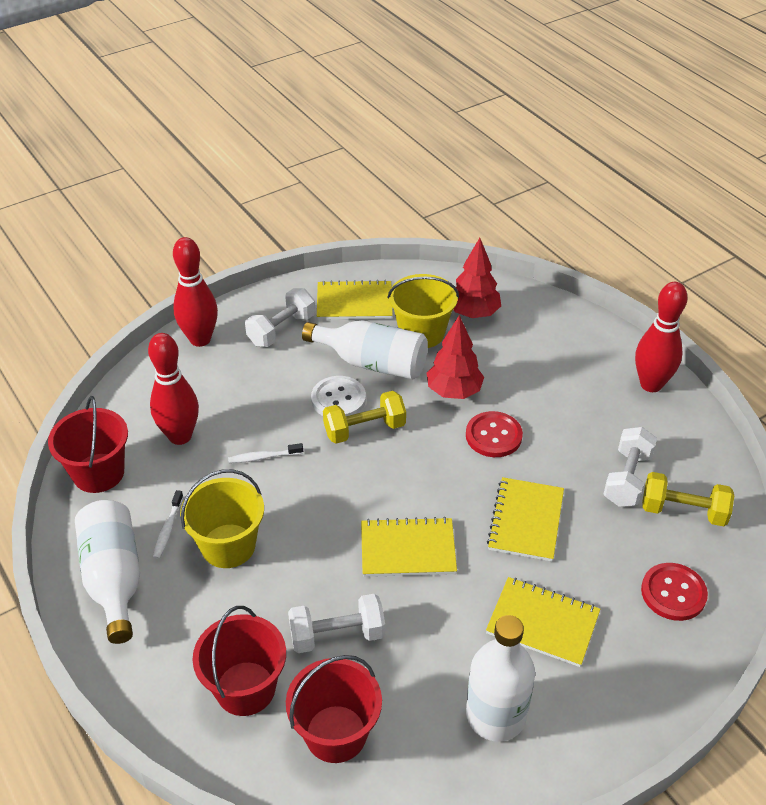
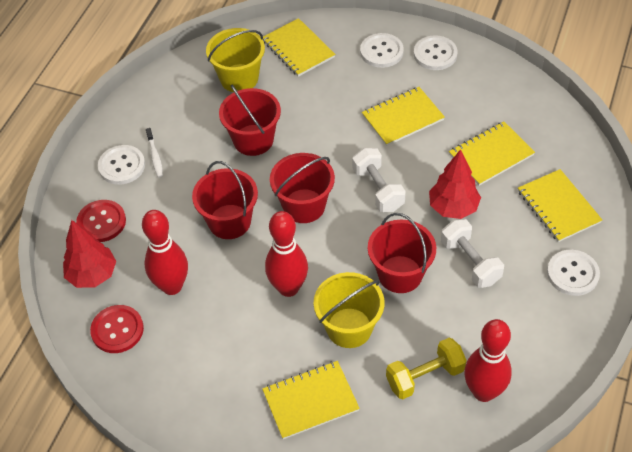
red bucket: [48,396,128,493] [193,606,286,716] [286,655,382,763] = 3 -> [192,161,258,239] [219,84,281,156] [270,153,335,223] [368,213,436,293] = 4
white bottle: [75,500,140,644] [302,320,428,380] [466,615,535,742] = 3 -> none = 0
white button: [311,376,366,416] = 1 -> [98,145,145,185] [360,33,404,68] [414,35,458,70] [547,250,600,296] = 4
white dumbbell: [245,288,315,347] [288,594,385,653] [603,427,657,506] = 3 -> [352,148,406,212] [441,219,504,288] = 2
white toothbrush: [153,490,183,559] [228,443,303,463] = 2 -> [146,128,163,178] = 1
yellow dumbbell: [323,391,406,444] [642,472,734,526] = 2 -> [386,338,467,399] = 1
yellow notebook: [317,280,393,320] [361,517,457,577] [486,577,600,667] [487,477,564,562] = 4 -> [262,361,360,439] [263,18,335,77] [362,87,445,146] [449,121,535,186] [518,169,602,242] = 5

